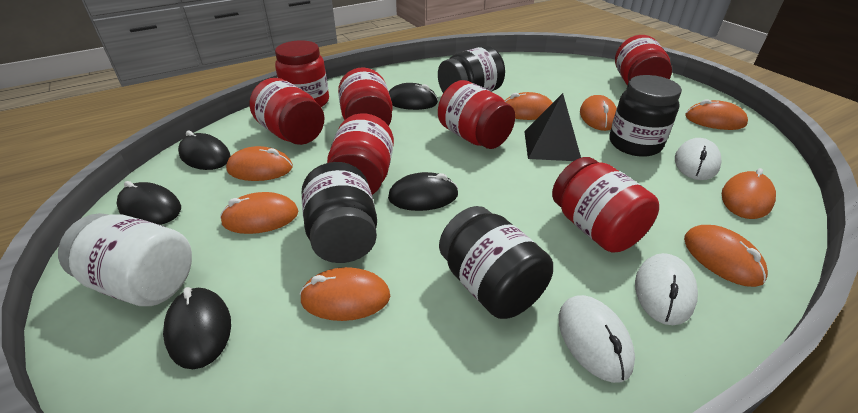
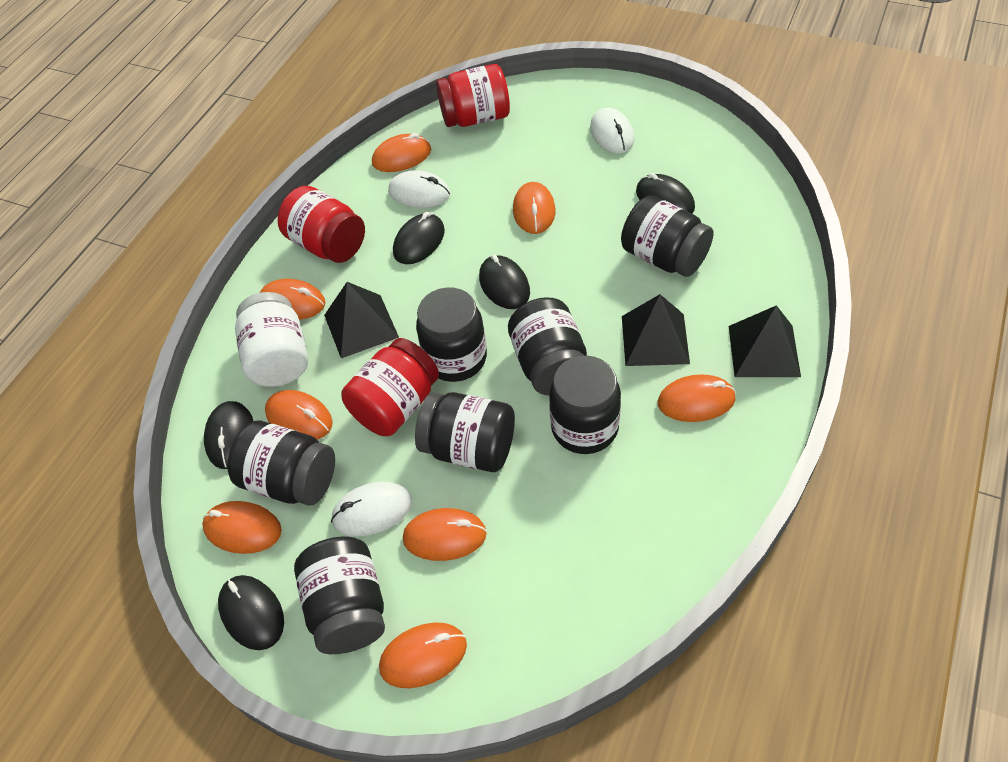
black jar: [302,162,377,263] [438,46,505,93] [439,206,553,319] [610,75,682,157] = 4 -> [227,421,335,506] [294,536,385,654] [415,392,515,472] [416,287,487,382] [508,297,587,395] [549,356,621,454] [621,196,714,277] = 7
black pyramid: [524,93,581,161] = 1 -> [324,282,399,358] [622,294,690,366] [729,305,801,377] = 3
red jar: [249,78,324,145] [275,40,329,107] [327,113,394,195] [338,67,393,126] [438,80,515,149] [552,157,659,253] [615,35,672,85] = 7 -> [278,186,365,263] [341,338,439,436] [436,64,510,127] = 3

